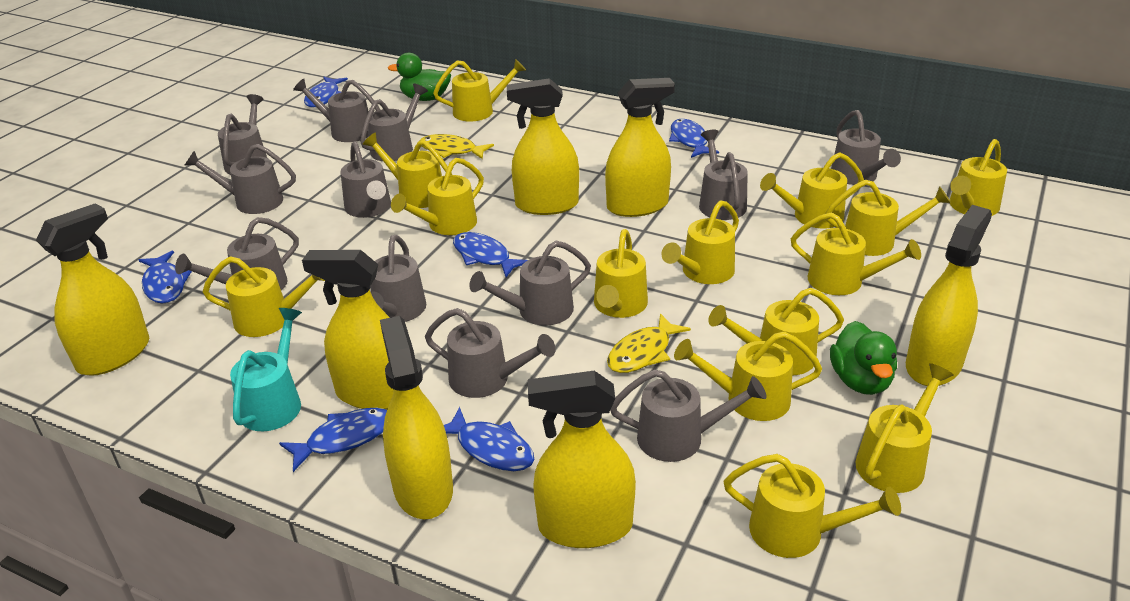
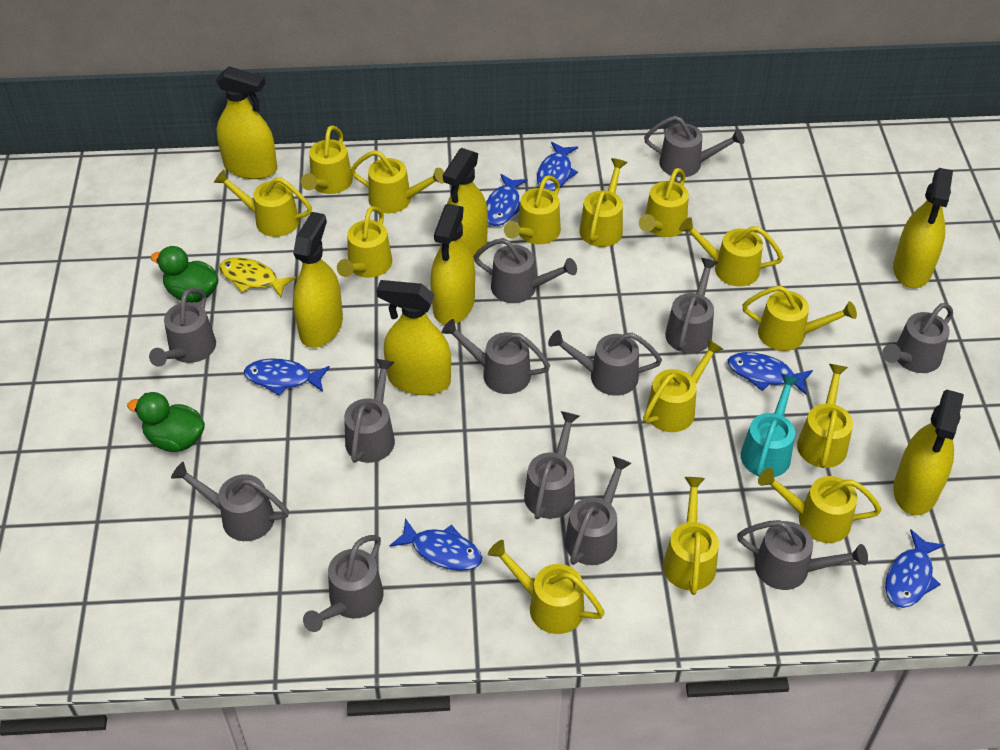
grey watering can: [175,217,299,290] [184,144,296,214] [218,94,267,175] [293,79,380,142] [340,141,391,218] [360,84,428,161] [370,235,426,322] [425,308,556,398] [469,241,591,326] [610,370,767,462] [699,130,748,220] [831,110,901,185] = 12 -> [149,288,216,367] [171,462,289,541] [303,535,384,632] [344,359,395,463] [441,319,550,394] [473,238,577,303] [524,411,579,519] [548,330,662,396] [565,456,632,565] [644,116,744,177] [665,258,718,353] [737,520,868,590] [882,303,953,373] = 13
yellow fish: [420,134,494,159] [607,313,691,373] = 2 -> [219,258,296,298] = 1

